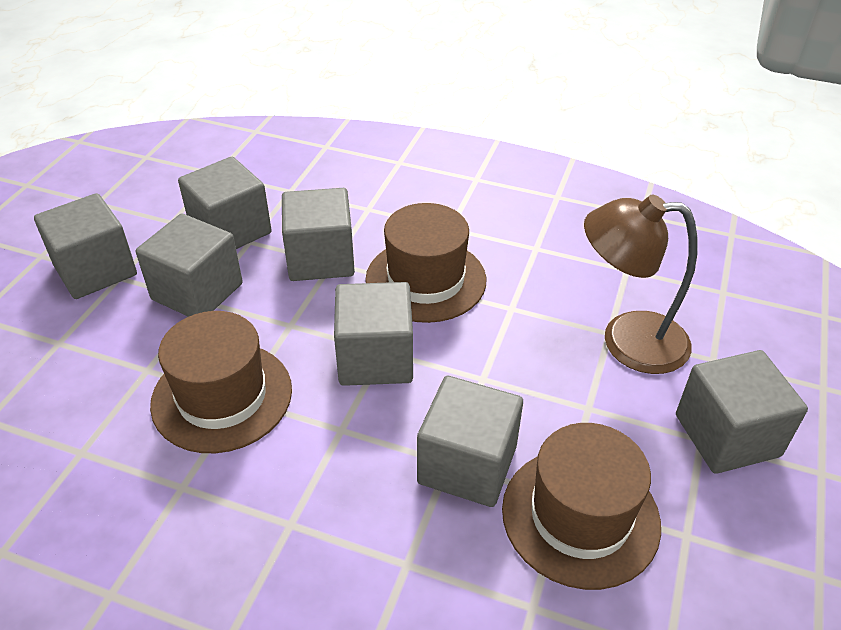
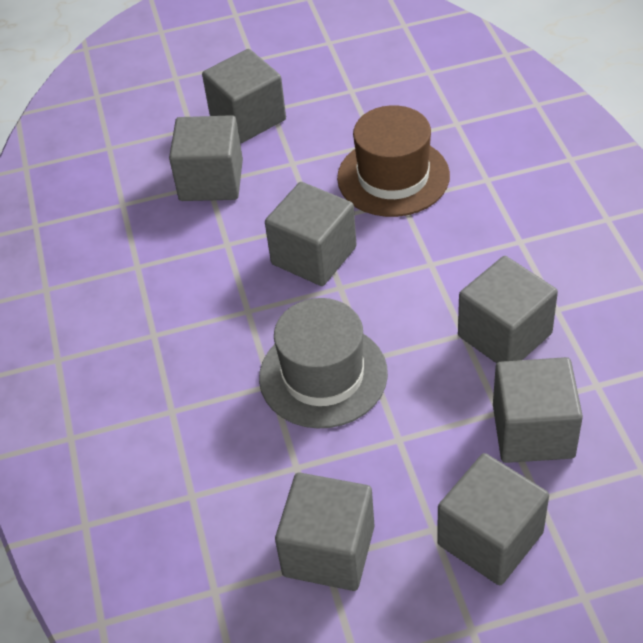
brown hat: [150,311,292,453] [365,203,486,323] [502,423,661,590] = 3 -> [337,105,450,217] = 1
brown lamp: [584,195,697,374] = 1 -> none = 0
grey hat: none = 0 -> [259,298,388,429] = 1

